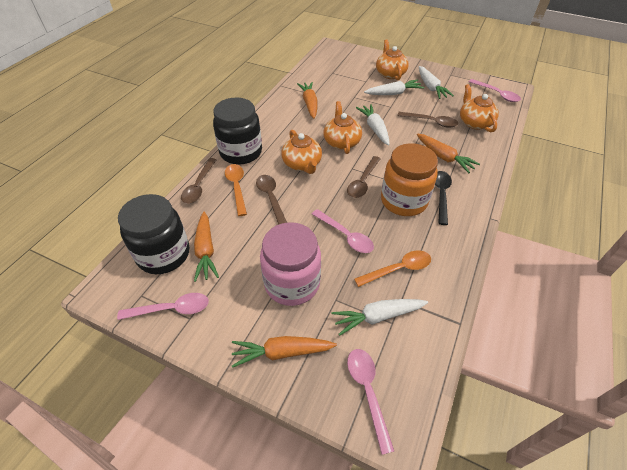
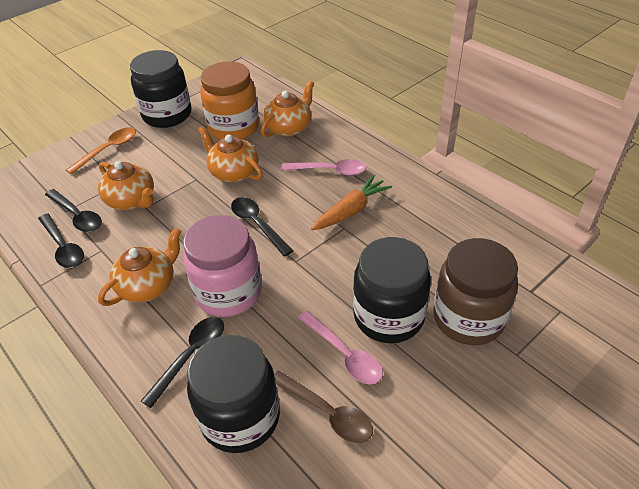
black jar: [118,194,189,274] [213,98,262,165] = 2 -> [130,50,192,128] [187,335,280,453] [353,237,431,343] = 3
black spoon: [435,171,452,225] = 1 -> [38,213,84,268] [45,189,102,232] [141,317,224,408] [231,197,293,257] = 4
brown jar: none = 0 -> [433,238,518,345] = 1
brown spoon: [181,158,216,204] [256,175,287,225] [347,156,380,198] [397,112,458,127] = 4 -> [274,370,373,443] = 1
orange carrot: [194,212,219,282] [232,336,337,368] [297,82,317,119] [417,134,480,173] = 4 -> [311,175,392,230] = 1
orange spoon: [225,164,247,216] [354,250,431,287] = 2 -> [66,127,136,175] = 1
pink spoon: [117,293,209,320] [312,209,374,253] [347,349,394,455] [469,79,521,102] = 4 -> [281,159,366,176] [298,311,383,384] = 2
white carrot: [332,299,428,336] [356,104,390,145] [364,79,424,95] [419,66,454,99] = 4 -> none = 0

